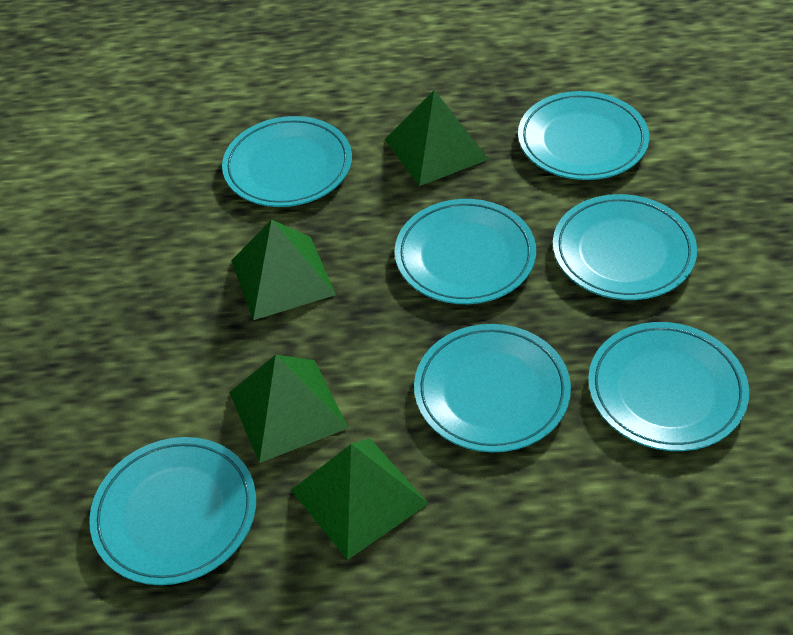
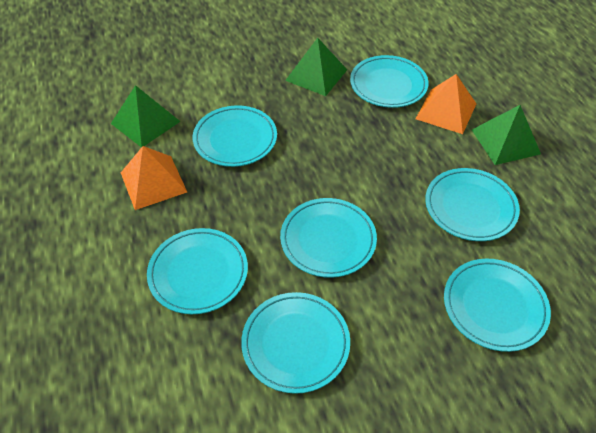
green pyramid: [229,355,348,463] [231,219,336,320] [291,438,429,560] [385,90,489,186] = 4 -> [111,85,181,148] [285,38,347,96] [472,105,541,165] = 3
orange pyramid: none = 0 -> [121,146,187,210] [416,74,476,134] = 2

